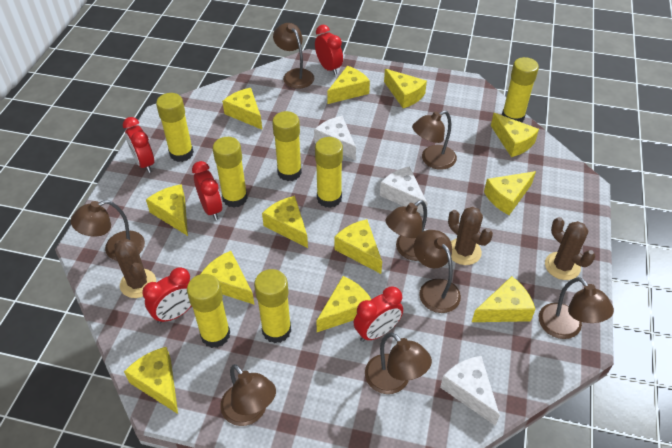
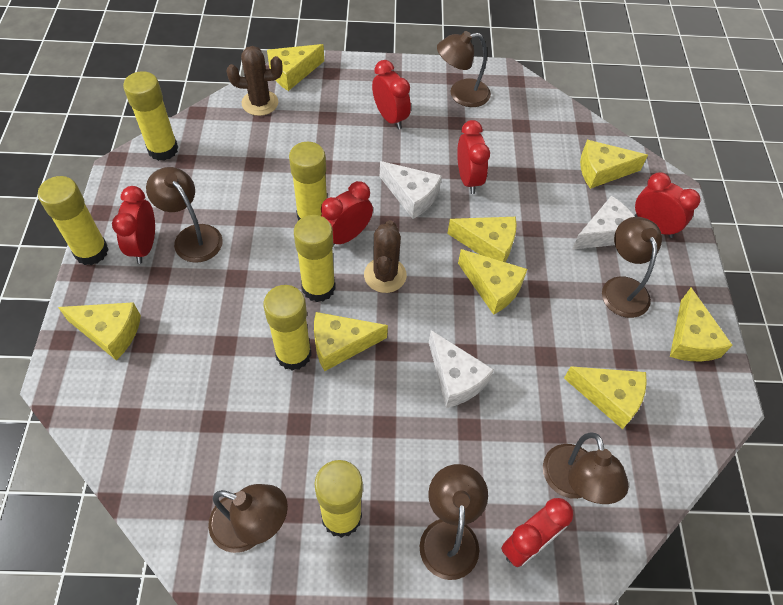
brown cactus: [114,239,156,298] [448,207,493,265] [545,217,595,280] = 3 -> [227,46,282,116] [364,220,407,293] = 2
brown lamp: [70,200,145,261] [220,364,276,426] [273,23,314,89] [365,332,432,394] [386,200,427,261] [412,110,457,170] [414,230,461,313] [539,277,614,339] = 8 -> [146,167,223,263] [208,484,288,553] [420,464,488,580] [437,31,491,107] [543,433,629,504] [602,217,662,318] = 6
red clock: [123,117,154,173] [142,267,191,324] [192,161,222,220] [315,25,343,75] [353,286,403,342] = 5 -> [112,186,155,264] [321,181,373,246] [372,60,411,129] [457,120,490,194] [501,498,573,567] [635,172,701,238] = 6
yellow cheese: [124,347,178,414] [146,184,188,236] [201,251,254,304] [222,88,262,129] [262,196,308,248] [316,276,371,332] [327,66,370,104] [334,219,382,274] [384,69,427,108] [472,276,536,322] [484,171,536,215] [491,113,539,157] = 12 -> [58,302,141,360] [267,44,324,91] [314,312,388,371] [447,217,517,262] [458,249,527,315] [564,366,647,429] [580,140,648,189] [670,288,733,361] = 8
yellow glue stick: [156,93,194,162] [187,274,230,348] [213,137,248,208] [254,269,291,343] [272,111,302,181] [315,137,343,208] [502,57,539,122] = 7 -> [38,176,109,265] [123,71,178,161] [263,285,312,370] [289,142,327,221] [294,215,336,302] [314,460,363,538] = 6

